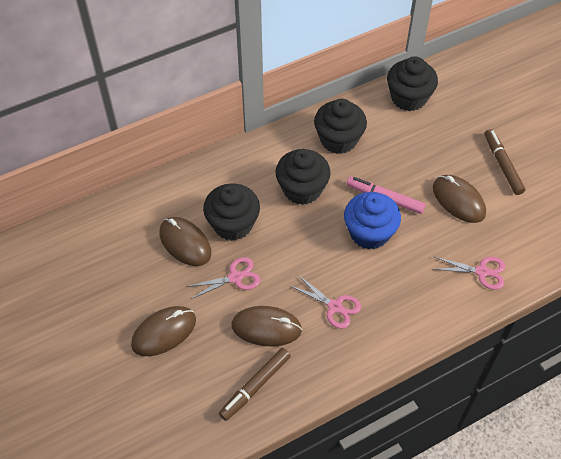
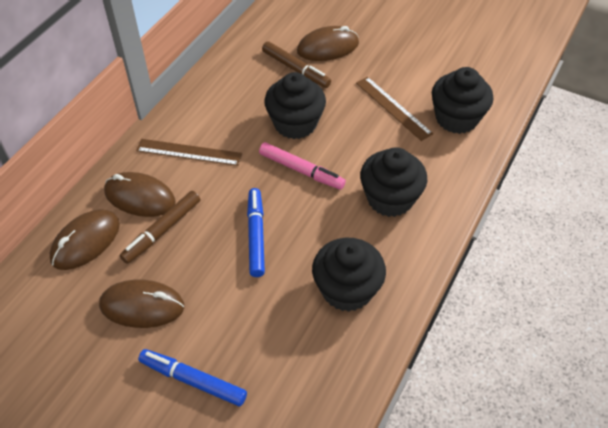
blue cupcake: [344,192,401,249] = 1 -> none = 0
blue marker: none = 0 -> [138,349,247,406] [247,188,265,277] = 2
brown ruler: none = 0 -> [136,139,242,166] [356,77,433,141] = 2
pink scissors: [186,257,260,299] [291,275,361,329] [433,257,505,290] = 3 -> none = 0

